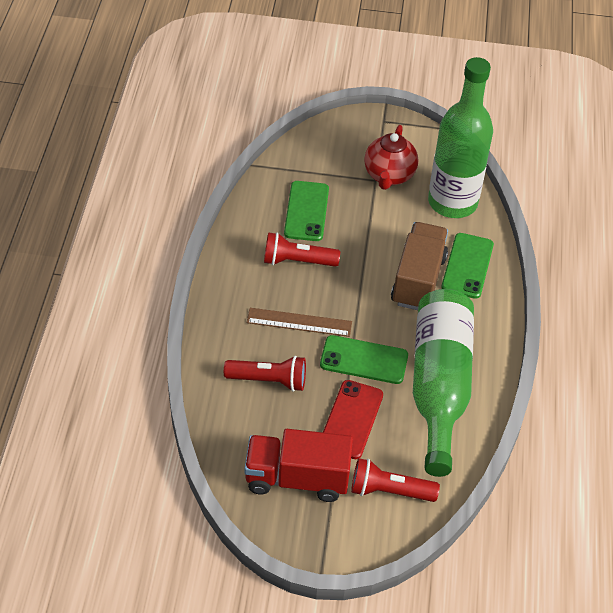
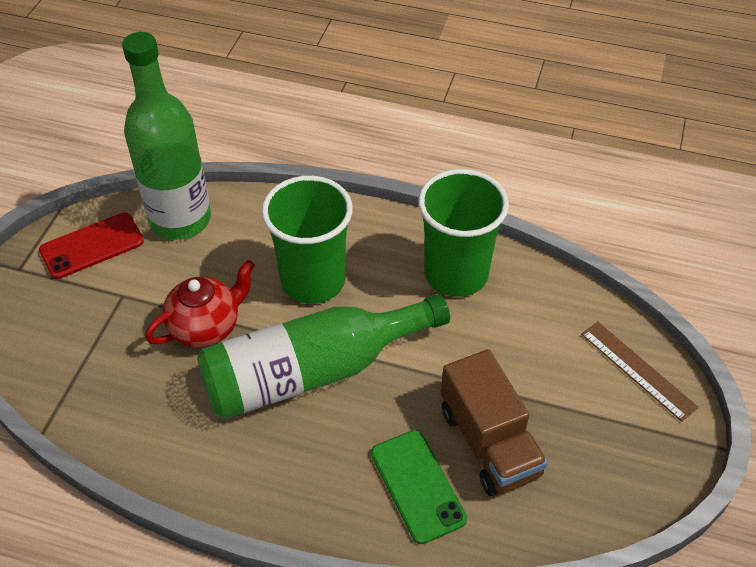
green cup: none = 0 -> [262,176,353,304] [418,169,509,297] = 2
green phone: [284,181,329,241] [320,335,408,384] [441,233,494,299] = 3 -> [371,430,467,544] = 1
red flashlight: [224,356,306,392] [264,232,340,267] [351,458,440,502] = 3 -> none = 0
red truck: [244,429,353,502] = 1 -> none = 0

